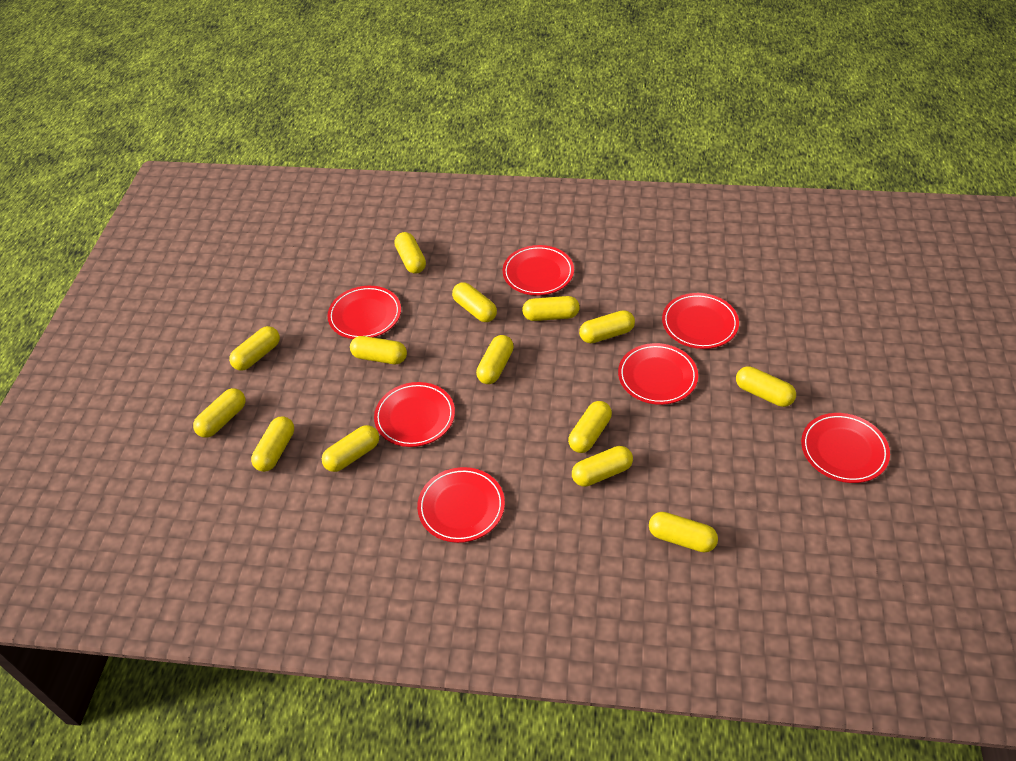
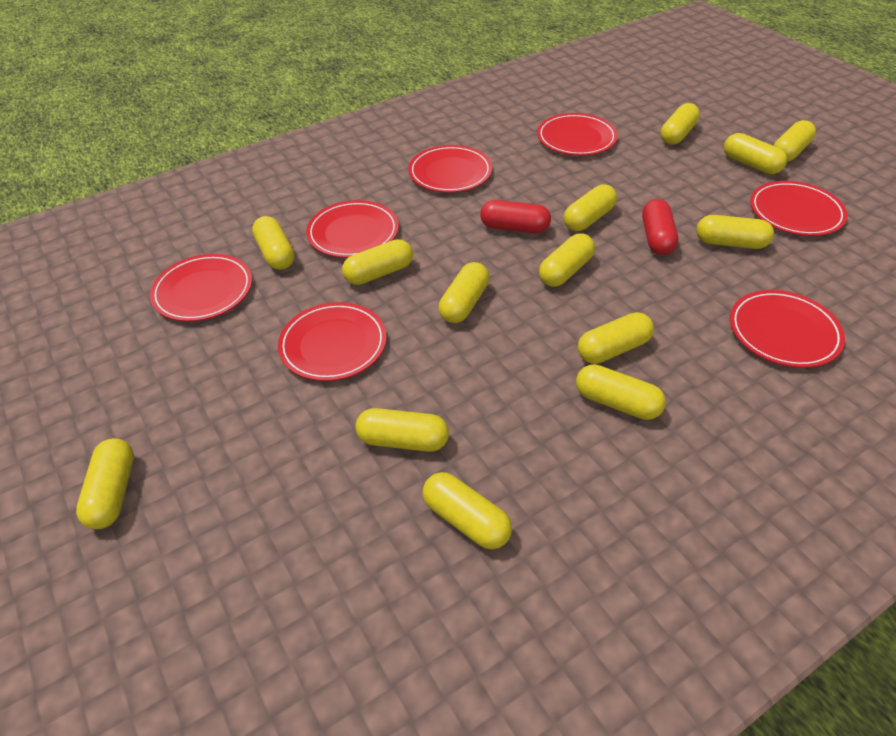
red capsule: none = 0 -> [480,200,551,233] [642,199,678,255] = 2

